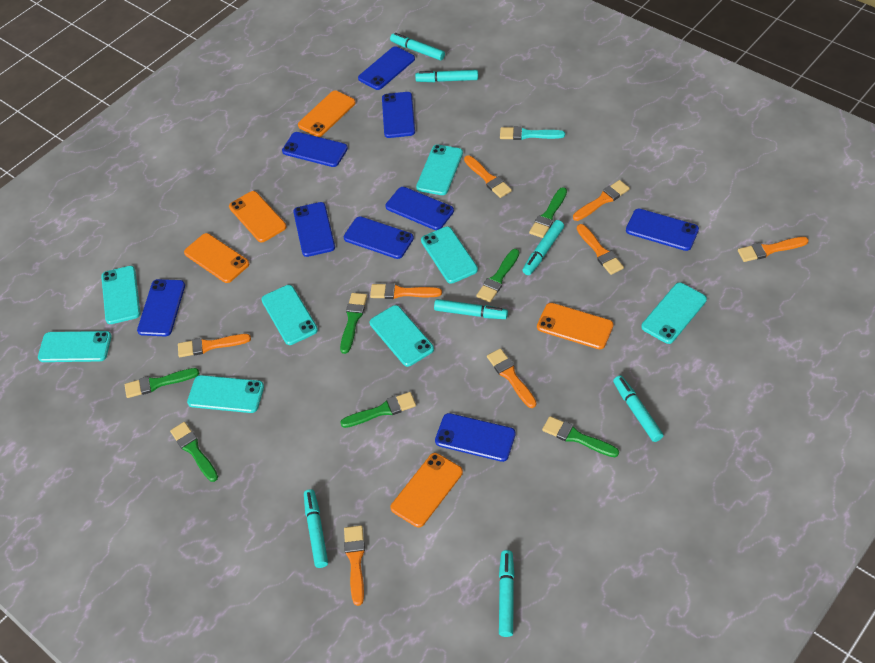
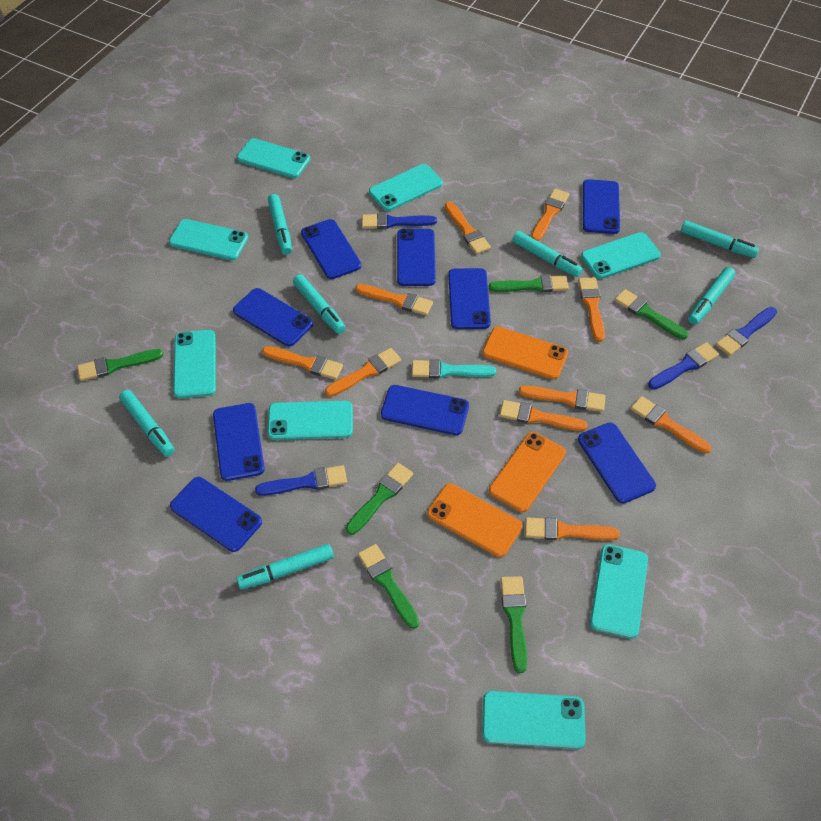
blue brush: none = 0 -> [255,465,347,496] [362,213,437,229] [648,342,719,390] [716,307,777,356] = 4
green brush: [125,368,199,398] [170,422,218,482] [340,293,367,354] [340,392,416,428] [476,249,519,302] [529,187,567,238] [542,416,619,457] = 7 -> [77,349,163,381] [346,463,413,535] [358,544,419,629] [489,275,569,292] [501,576,527,673] [615,289,688,339] = 6
orange brush: [178,334,251,357] [344,525,365,606] [370,283,442,299] [464,155,512,198] [487,348,537,408] [573,180,630,221] [577,224,624,275] [738,237,809,262] = 8 -> [262,346,343,380] [325,348,401,397] [355,284,433,316] [445,202,491,254] [499,400,588,431] [519,386,606,412] [525,517,620,540] [531,189,569,241] [578,277,605,342] [631,396,712,454] = 10
orange phone: [184,233,249,283] [229,191,287,242] [298,90,356,137] [390,453,463,527] [537,303,613,349] = 5 -> [427,483,522,557] [482,327,568,380] [489,432,566,512] = 3

